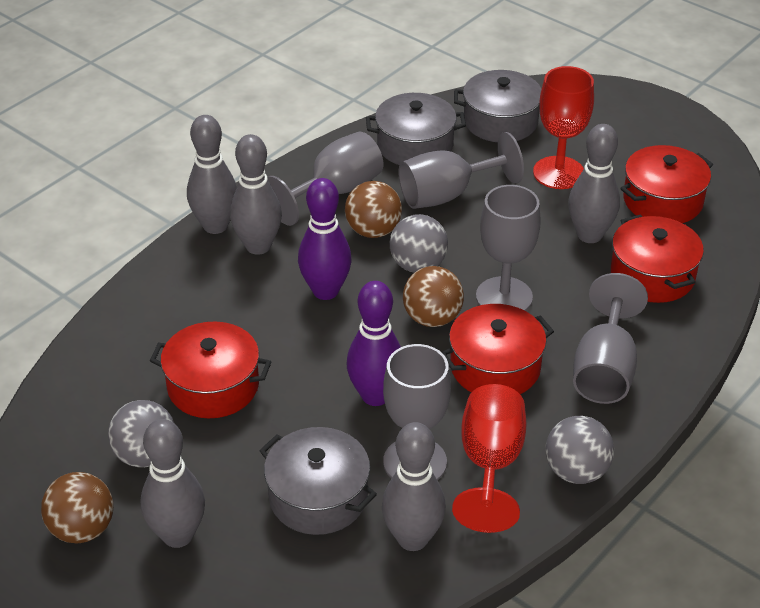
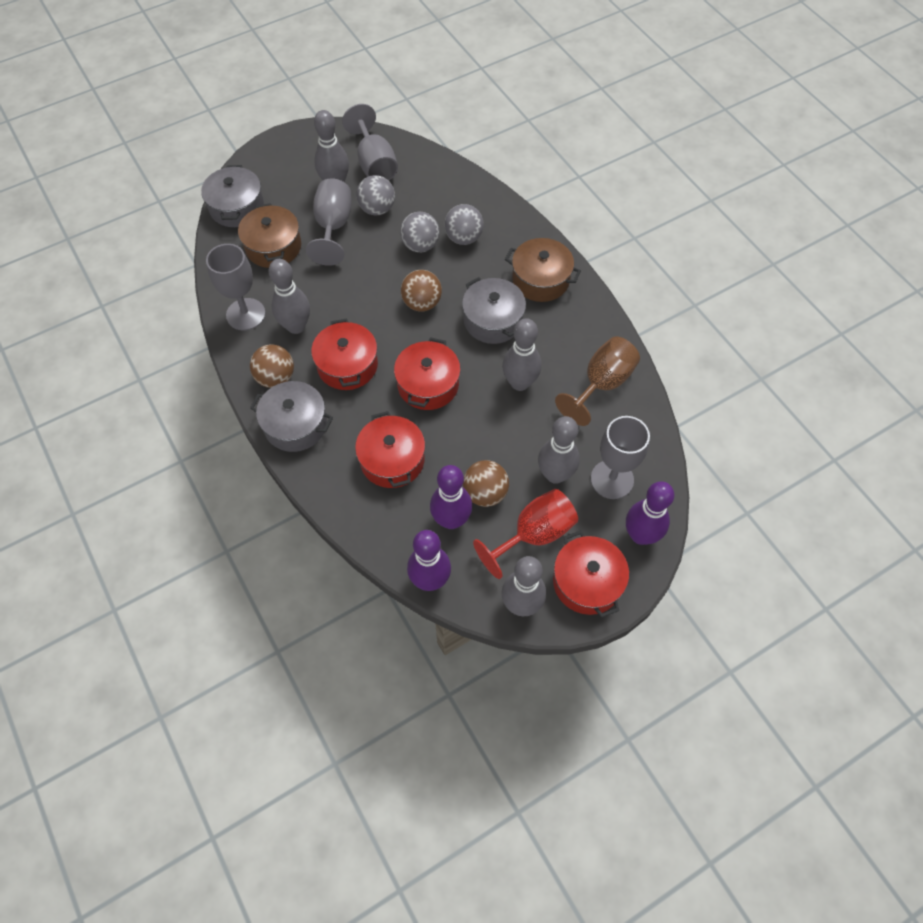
brown goblet: none = 0 -> [555,336,640,426] = 1
brown pot: none = 0 -> [238,203,301,268] [505,238,581,302] = 2
grey goblet: [268,132,383,226] [383,344,451,480] [399,132,524,209] [476,185,541,311] [573,273,648,404] = 5 -> [206,244,265,330] [306,178,351,266] [342,104,398,181] [591,416,650,499] = 4
purple bowling pin: [298,178,352,300] [346,281,401,406] = 2 -> [407,530,451,591] [430,465,472,529] [626,481,674,545] = 3
red goblet: [452,384,527,533] [533,66,594,189] = 2 -> [473,489,578,579] = 1

